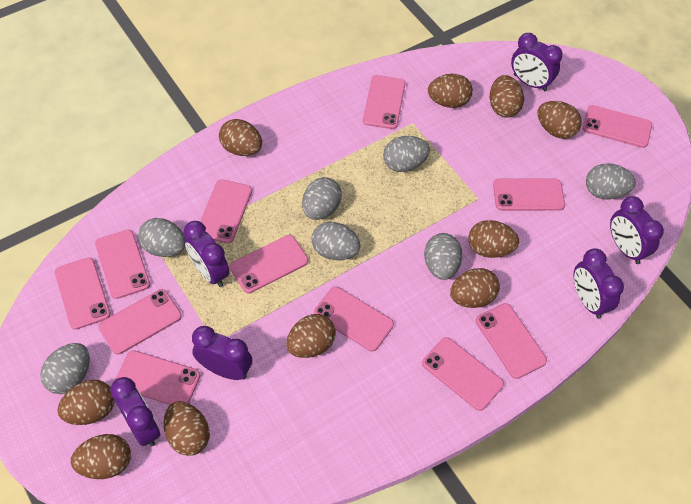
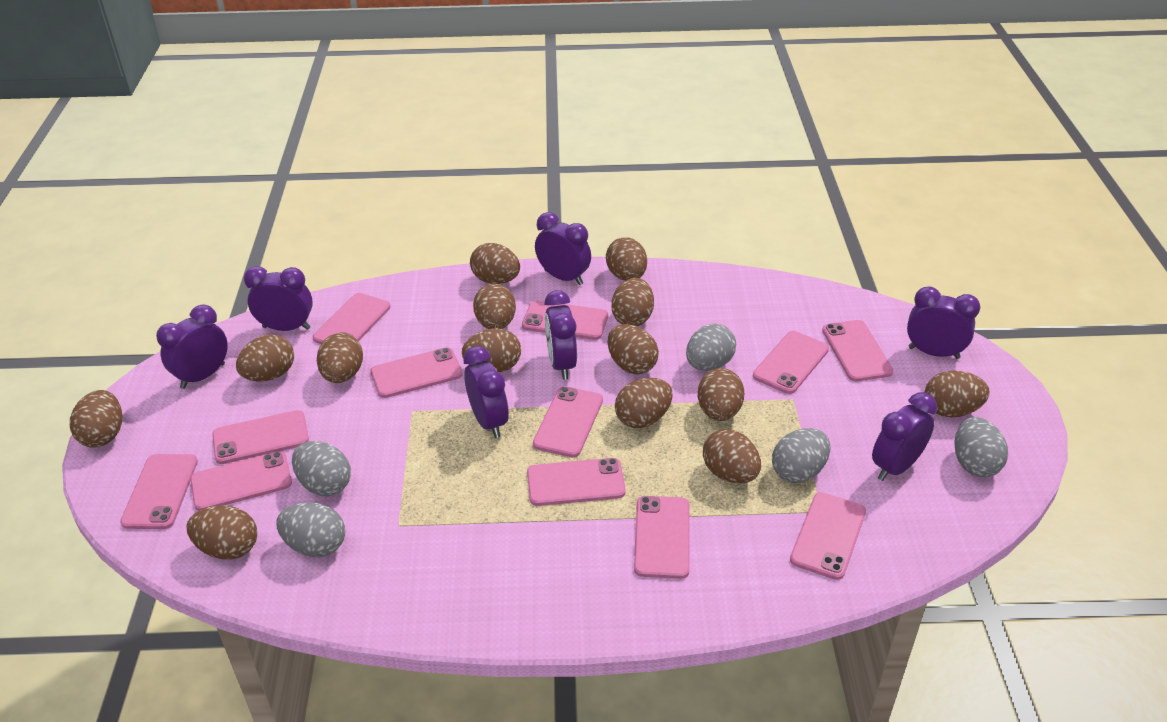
brown egg: [58,380,115,425] [71,434,131,479] [164,401,210,456] [219,119,262,156] [286,314,336,358] [428,74,473,108] [450,268,500,308] [468,220,519,258] [490,75,524,118] [538,101,582,139] = 10 -> [70,390,122,448] [187,505,257,560] [236,334,294,381] [317,333,363,383] [462,328,521,372] [470,243,520,284] [473,283,516,329] [606,237,647,281] [608,324,659,374] [611,278,654,327] [615,378,673,428] [698,368,744,421] [703,429,761,483] [924,371,990,418] = 14
grey egg: [40,343,90,394] [138,218,185,257] [302,177,342,220] [312,222,361,260] [383,136,430,172] [424,233,463,280] [586,163,636,199] = 7 -> [276,502,345,557] [292,441,351,496] [686,324,736,371] [772,428,830,483] [954,417,1008,477] = 5
purple clock: [110,377,160,447] [183,221,230,287] [192,326,252,380] [511,33,563,92] [574,248,624,319] [610,196,664,264] = 6 -> [156,304,228,389] [244,266,313,331] [463,346,509,438] [535,212,591,285] [544,290,577,379] [872,392,937,481] [907,286,980,359] = 7

